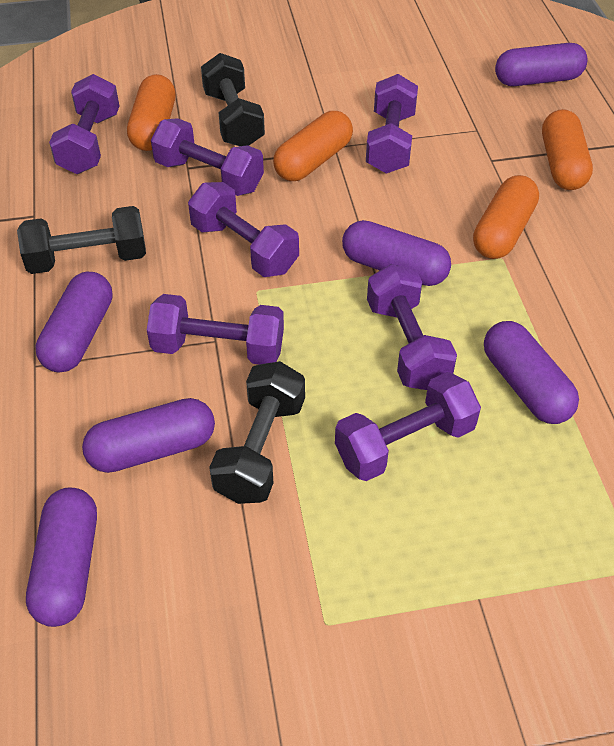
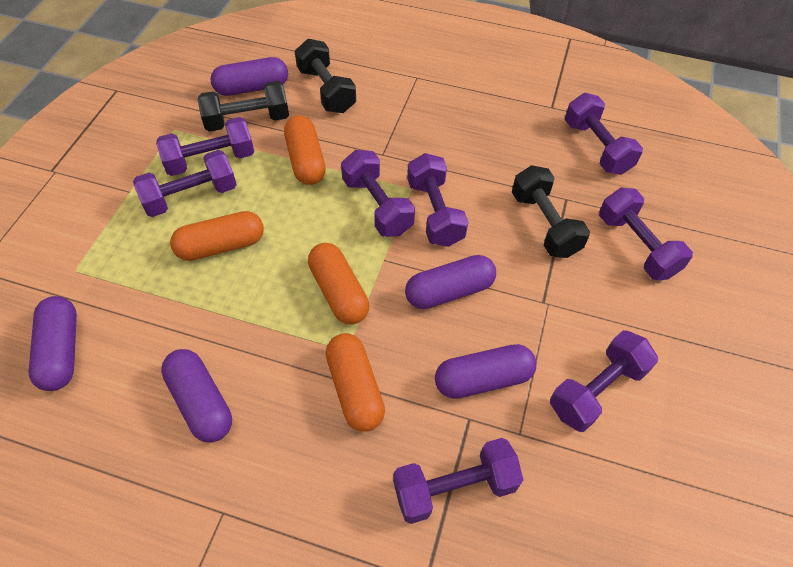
purple capsule: [26,487,97,627] [35,272,113,372] [82,398,215,473] [342,220,451,286] [484,321,579,424] [495,43,588,86] = 6 -> [29,296,77,391] [161,349,232,443] [210,57,288,96] [405,255,496,309] [435,344,537,399] = 5
purple dumbbell: [49,74,119,174] [147,294,284,364] [151,118,264,196] [188,182,299,277] [335,372,481,481] [366,74,418,174] [367,264,457,390] = 7 -> [133,150,237,217] [156,117,254,176] [341,150,415,237] [393,438,523,524] [407,153,468,247] [550,330,658,432] [565,93,643,175] [599,188,693,280] = 8

